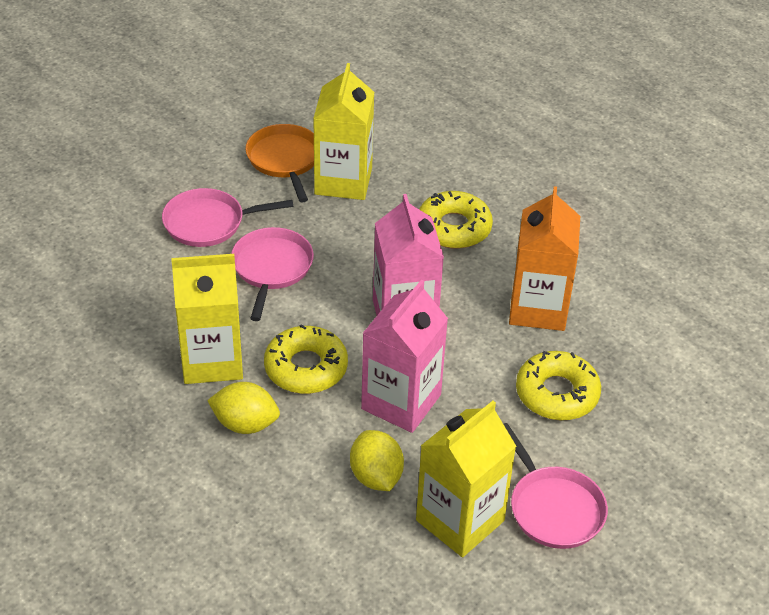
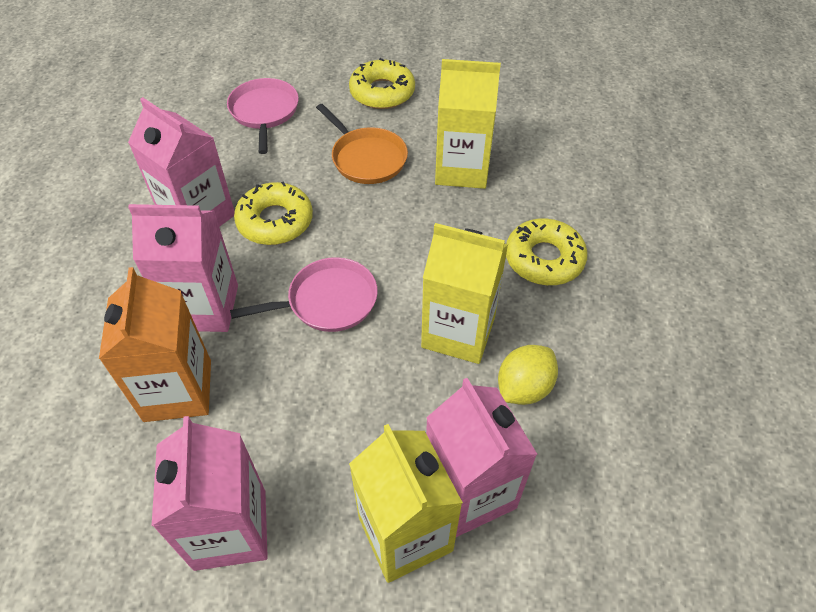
pink carton: [361,280,448,433] [373,194,444,316] = 2 -> [128,97,235,227] [128,204,238,332] [152,416,268,571] [426,378,537,537] = 4
pink pan: [162,188,293,247] [231,227,314,321] [504,423,608,549] = 3 -> [227,78,299,154] [230,257,378,332] = 2
yellow lemon: [207,382,280,434] [350,430,404,491] = 2 -> [498,345,558,405] = 1

